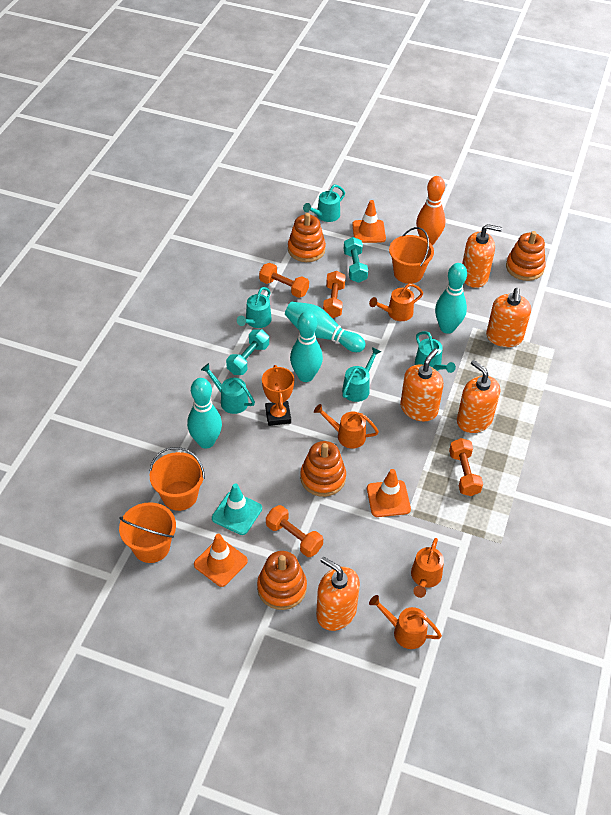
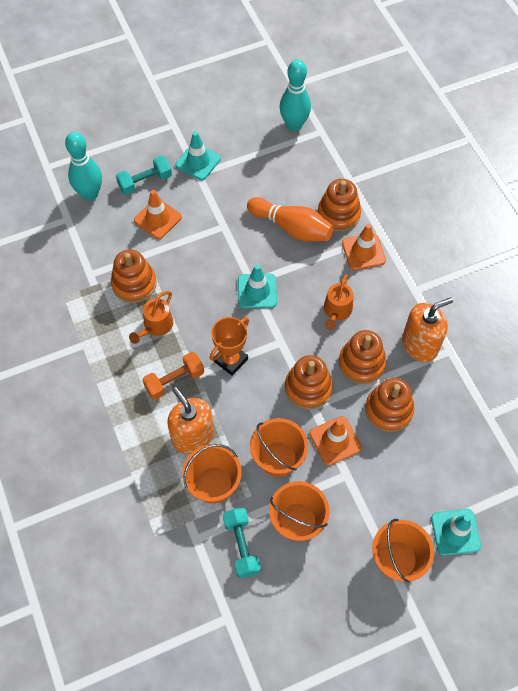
orange bucket: [119,502,176,563] [149,447,205,511] [389,227,434,284] = 3 -> [182,444,242,504] [250,418,308,477] [269,481,330,541] [372,519,434,583] = 4
orange dumbbell: [259,263,309,298] [266,505,323,557] [323,271,346,318] [449,438,483,496] = 4 -> [142,352,204,400] = 1
orange soap dispenser: [316,557,360,631] [400,348,444,421] [457,360,500,433] [462,224,502,288] [486,288,531,347] = 5 -> [167,387,214,454] [402,297,453,362] = 2
orange stacking toy: [257,551,307,610] [288,213,326,262] [300,441,346,497] [506,231,546,281] = 4 -> [111,249,157,303] [285,355,333,409] [318,179,361,232] [339,330,386,384] [365,378,414,432] = 5
orange watering can: [314,404,379,449] [369,283,423,321] [369,595,442,649] [411,538,444,598] = 4 -> [129,291,173,344] [324,274,354,330] = 2
turquoise bowling pin: [187,378,222,449] [285,302,366,352] [290,311,323,382] [435,263,467,334] = 4 -> [65,132,102,201] [280,59,311,131] = 2
turquoise traffic cone: [212,483,262,535] = 1 -> [175,131,221,180] [238,264,277,309] [431,509,481,556] = 3
turquoise watering can: [201,363,255,414] [237,287,272,328] [303,185,345,222] [342,347,381,402] [415,331,456,373] = 5 -> none = 0

